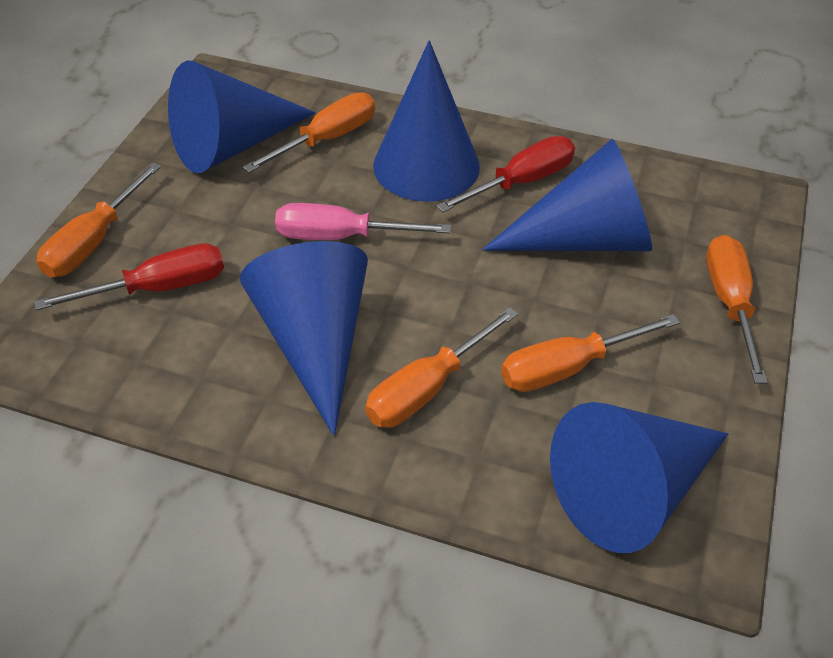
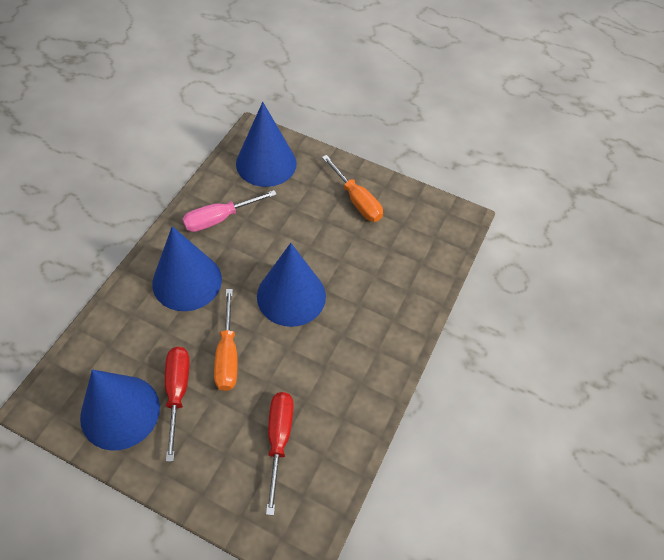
blue cone: [168,61,316,173] [240,241,368,436] [373,40,480,202] [482,139,652,251] [550,402,728,553] = 5 -> [80,369,160,451] [152,226,222,311] [236,102,297,187] [257,243,326,327] = 4
orange screwdriver: [37,162,161,277] [243,92,375,173] [365,307,518,428] [501,314,680,392] [706,235,768,384] = 5 -> [214,289,237,391] [322,155,383,222] = 2

